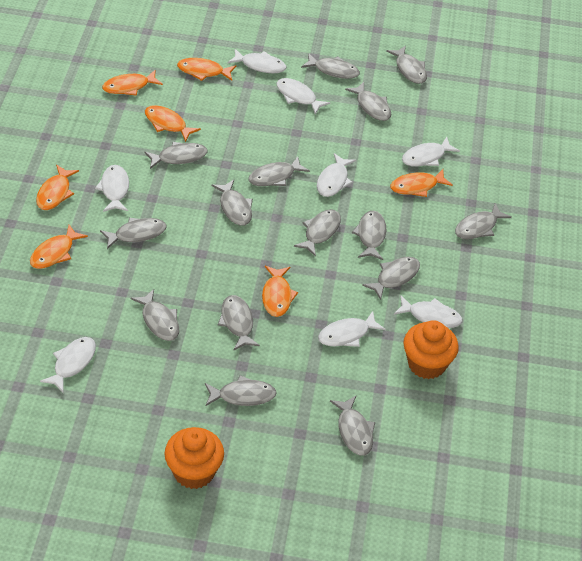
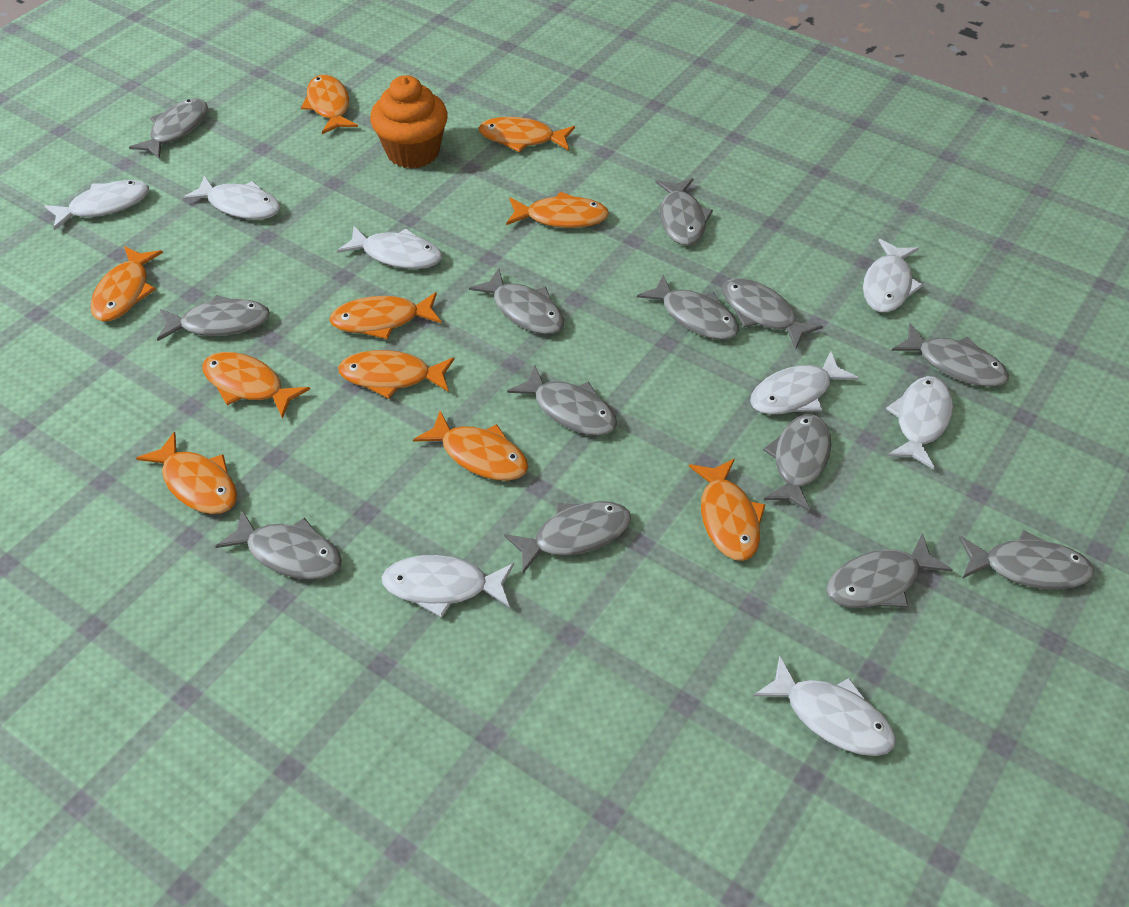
grey fish: [100,218,166,249] [131,289,179,341] [144,142,208,169] [205,375,277,406] [211,180,253,226] [218,295,260,350] [248,156,310,186] [294,209,341,257] [301,53,360,79] [330,396,375,456] [345,82,391,121] [352,211,386,260] [362,257,420,300] [386,46,427,84] [455,203,512,239] = 15 -> [129,98,208,159] [157,295,270,341] [215,510,342,579] [469,268,564,334] [504,501,631,573] [507,365,617,436] [637,274,739,340] [655,178,713,246] [722,278,823,350] [763,414,831,513] [826,533,952,608] [892,323,1009,387] [959,530,1094,589] = 13
orange cupcake: [164,427,224,489] [403,320,459,379] = 2 -> [370,75,448,169] = 1
orange fish: [30,225,88,269] [36,164,79,210] [102,70,163,96] [145,105,201,142] [177,58,236,81] [262,266,298,317] [390,169,453,197] = 7 -> [90,246,163,322] [136,432,237,514] [202,352,310,419] [301,75,358,134] [329,292,441,339] [338,350,454,399] [413,411,528,481] [479,117,575,152] [506,192,609,228] [689,458,766,561] = 10

